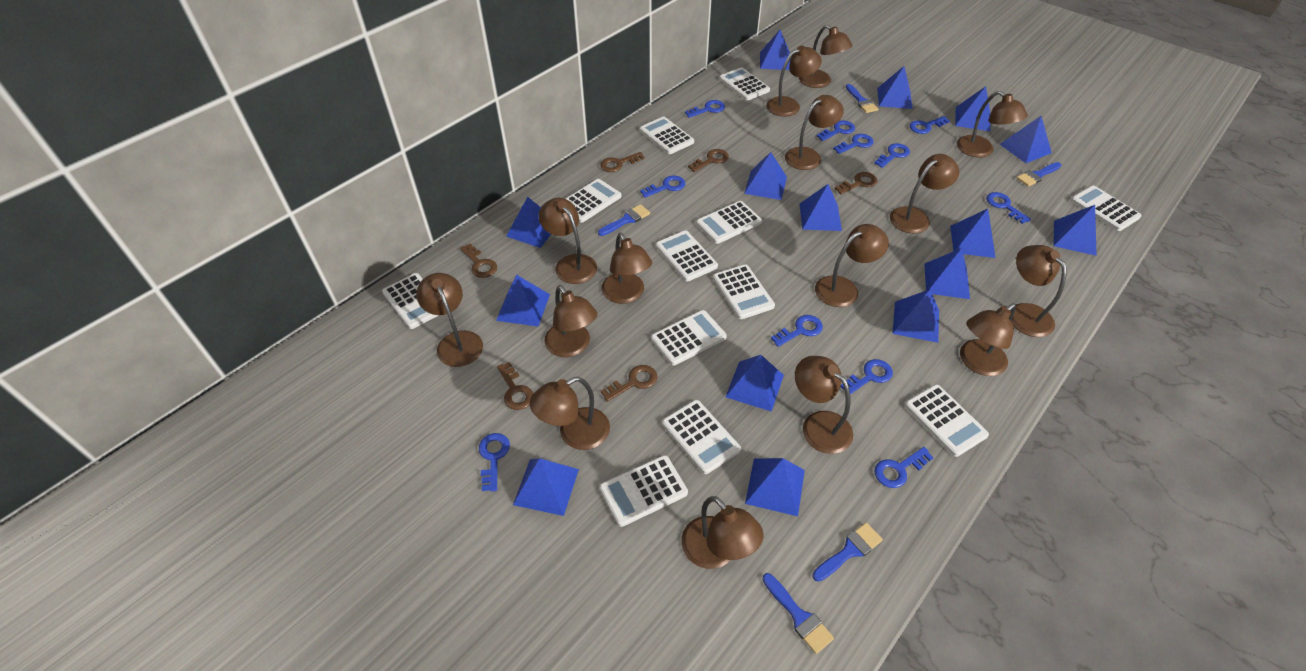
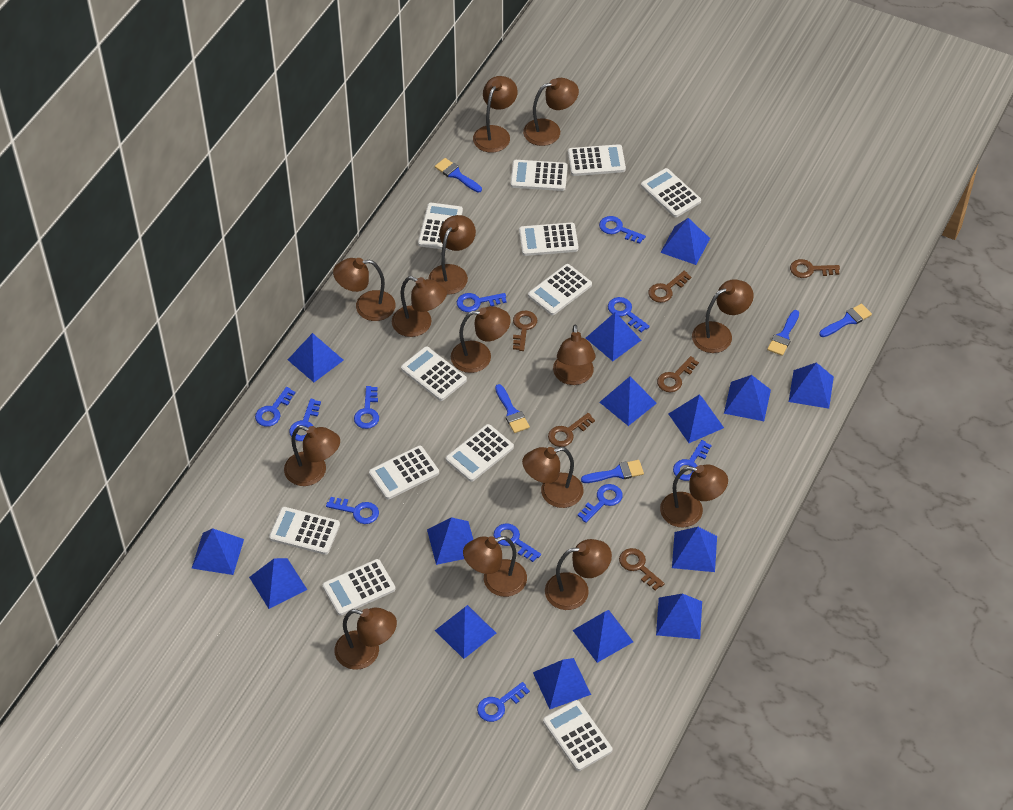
brown lamp: [416,273,483,367] [529,377,610,450] [538,198,597,284] [544,285,597,357] [601,232,652,304] [681,496,764,569] [766,46,822,117] [785,95,844,170] [795,356,853,454] [799,25,853,88] [815,224,889,307] [890,154,959,233] [957,91,1028,157] [960,303,1016,376] [1011,245,1067,337] = 15 -> [284,425,340,486] [333,258,396,321] [334,607,397,670] [392,276,447,337] [428,215,476,295] [451,306,511,373] [463,536,527,597] [473,76,518,153] [522,447,583,508] [523,78,579,146] [545,539,612,610] [553,324,596,385] [660,464,728,528] [692,279,754,353] = 14

